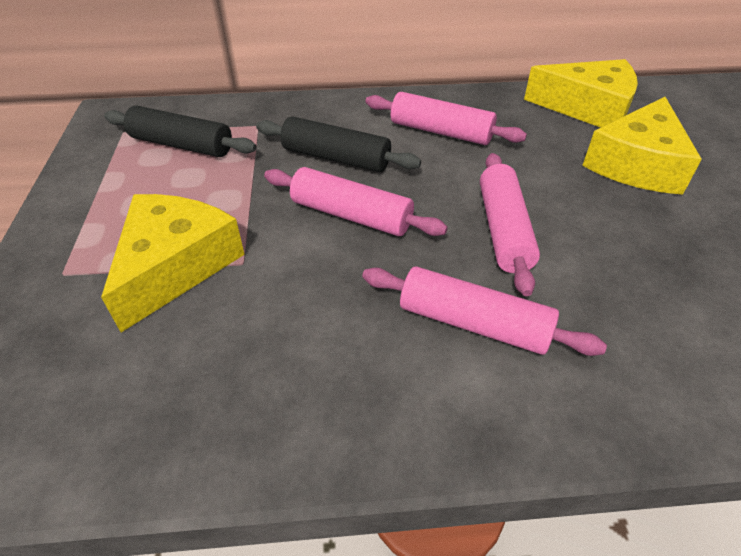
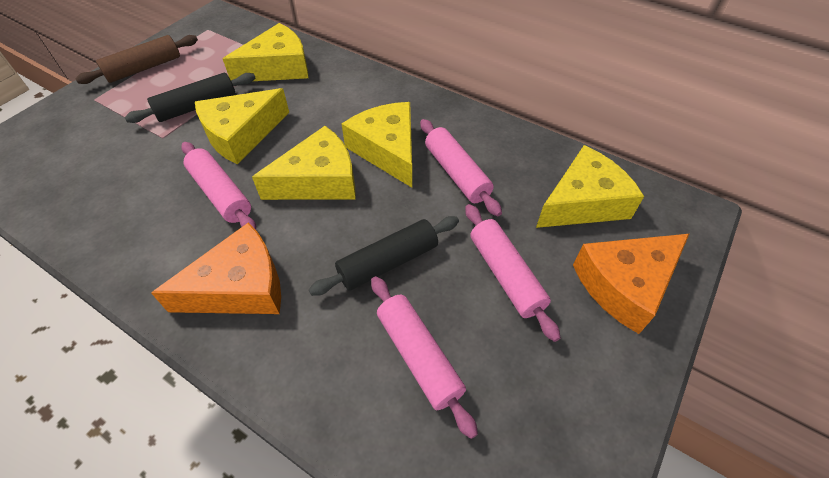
brown rolling pin: none = 0 -> [76,35,198,84] = 1
orange cheese: none = 0 -> [151,222,281,314] [573,234,689,334] = 2
yellow cheese: [101,194,245,332] [524,59,638,128] [582,97,702,195] = 3 -> [195,88,289,165] [223,23,308,81] [252,126,356,200] [342,102,412,188] [536,145,644,228] = 5

